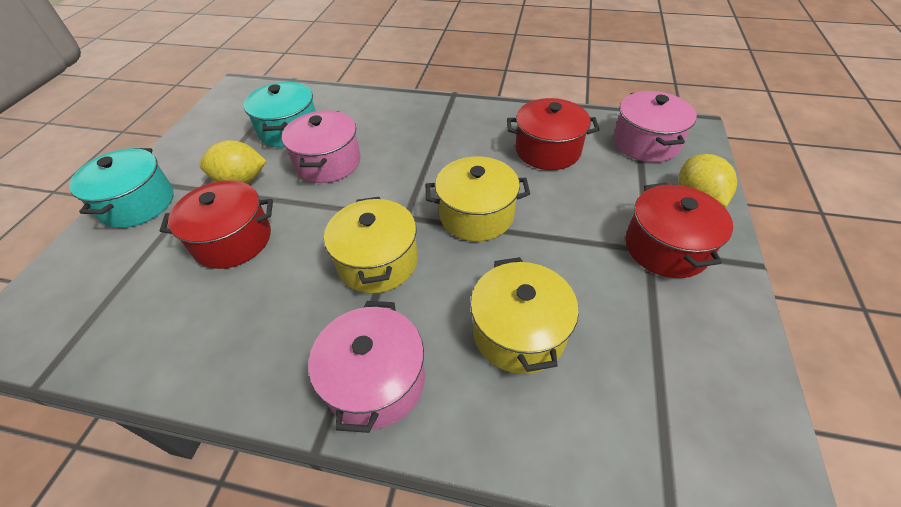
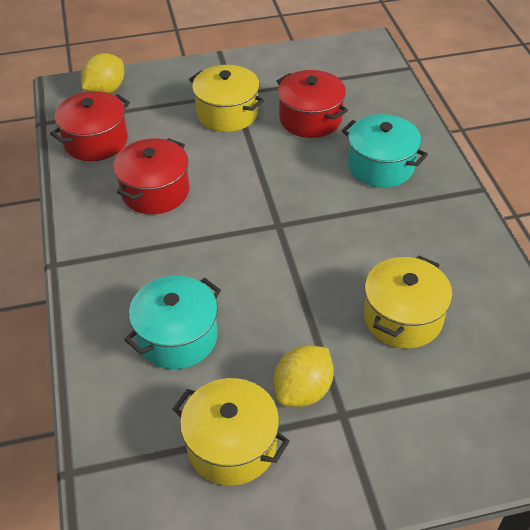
pink pot: [282,110,361,183] [308,301,425,433] [613,91,697,162] = 3 -> none = 0

